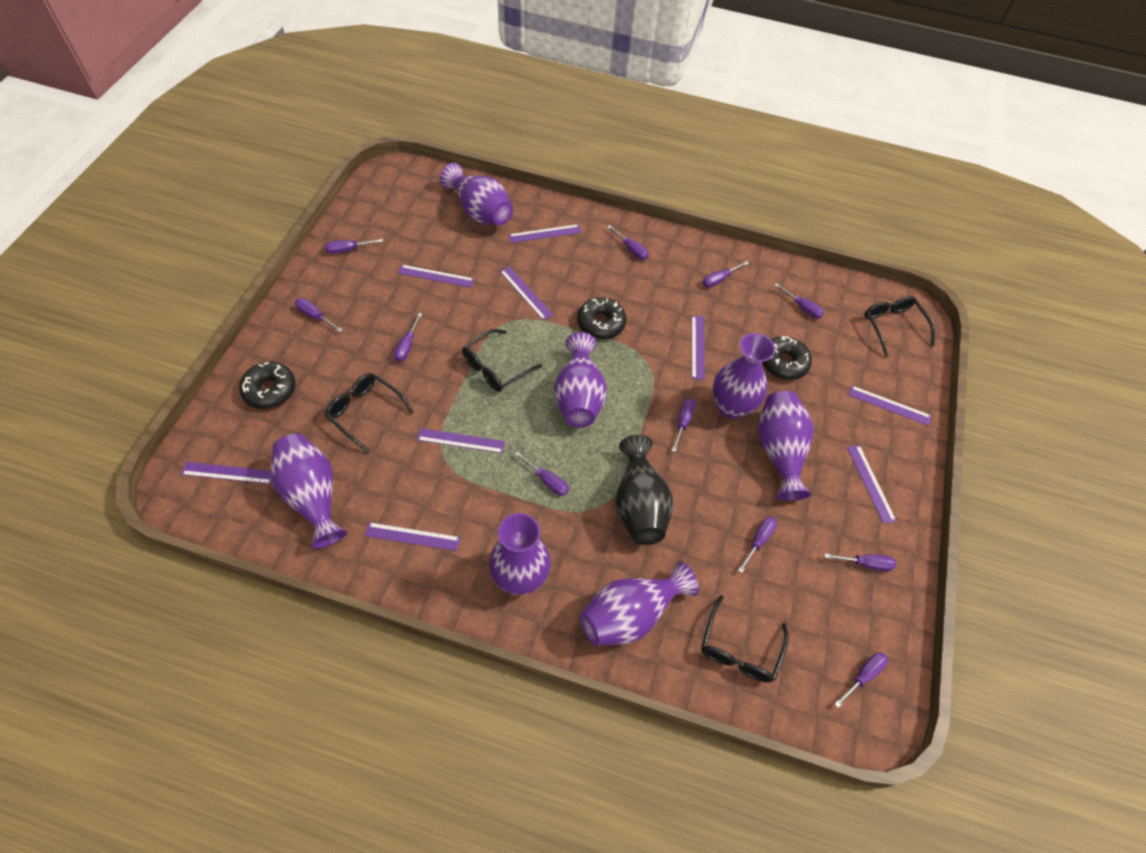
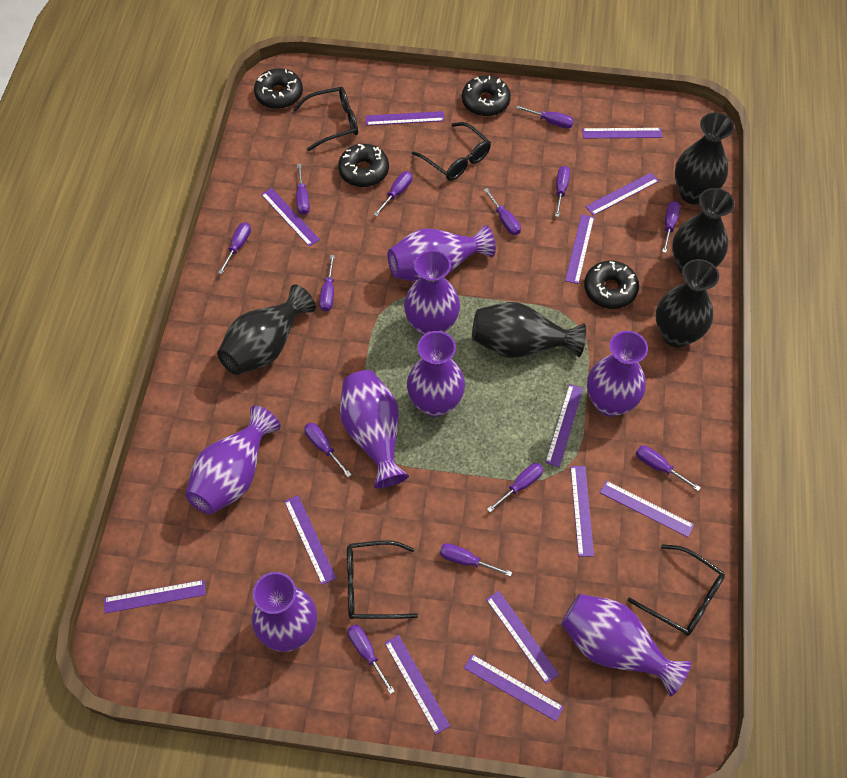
black donut: [239,362,296,409] [577,297,627,339] [762,336,812,380] = 3 -> [254,68,303,109] [338,144,389,187] [462,76,511,116] [584,261,639,309] = 4
black vase: [615,435,673,545] = 1 -> [217,285,316,375] [472,302,586,358] [656,259,719,348] [672,188,735,274] [674,113,735,205] = 5
purple ruler: [181,462,272,484] [365,522,460,551] [398,265,474,288] [417,428,505,453] [500,266,553,320] [509,224,581,243] [692,316,705,380] [847,445,896,524] [849,386,931,426] = 9 -> [104,580,206,613] [261,188,320,246] [284,495,336,585] [365,111,445,126] [385,635,450,734] [464,654,564,721] [486,591,559,684] [545,384,583,467] [565,214,594,284] [570,466,594,557] [582,128,662,138] [585,173,659,215] [600,481,694,537] = 13
purple screwdriver: [295,298,343,332] [325,239,383,254] [394,313,422,362] [514,451,569,496] [607,225,649,260] [672,398,696,452] [703,261,749,288] [738,516,777,573] [774,283,824,319] [825,553,896,571] [835,652,888,708] = 11 -> [218,222,251,274] [296,164,310,215] [304,423,352,477] [319,255,335,312] [348,624,395,694] [373,171,412,216] [440,543,512,577] [484,188,521,235] [487,463,543,512] [516,105,574,129] [555,166,570,217] [636,446,701,491] [662,201,680,253] = 13
purple vase: [271,434,348,549] [440,163,513,225] [489,513,551,595] [554,332,607,428] [580,561,699,646] [713,333,775,419] [758,391,814,501] = 7 -> [185,406,281,514] [252,572,317,652] [340,370,409,488] [388,225,496,282] [404,250,460,336] [407,331,465,417] [561,594,691,697] [587,331,648,417] = 8

